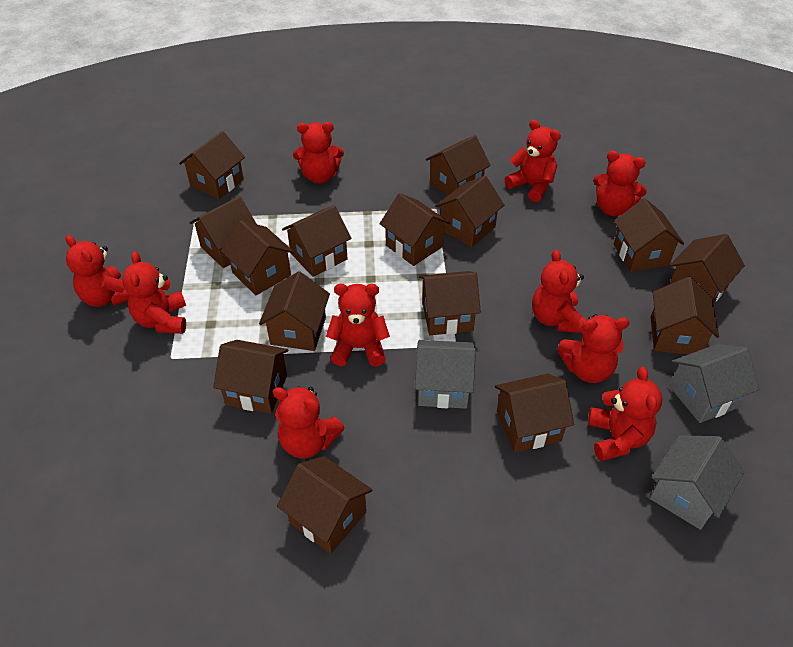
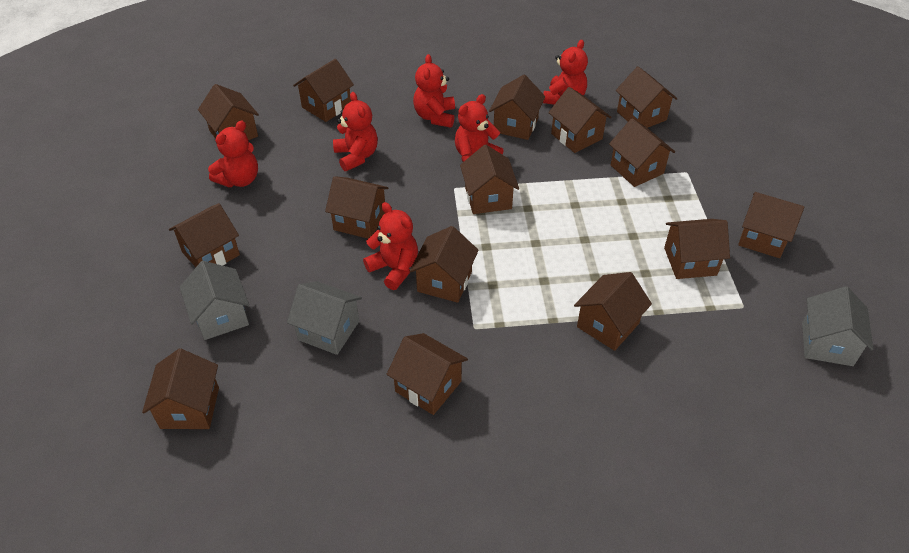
red teddy bear: [65,235,129,307] [122,251,186,334] [273,386,345,458] [293,122,344,183] [326,284,390,366] [505,120,561,202] [532,250,586,333] [557,314,629,383] [588,367,662,461] [593,151,647,216] = 10 -> [208,120,258,187] [333,92,378,171] [363,202,418,290] [413,54,455,128] [455,94,503,162] [543,40,588,105] = 6

